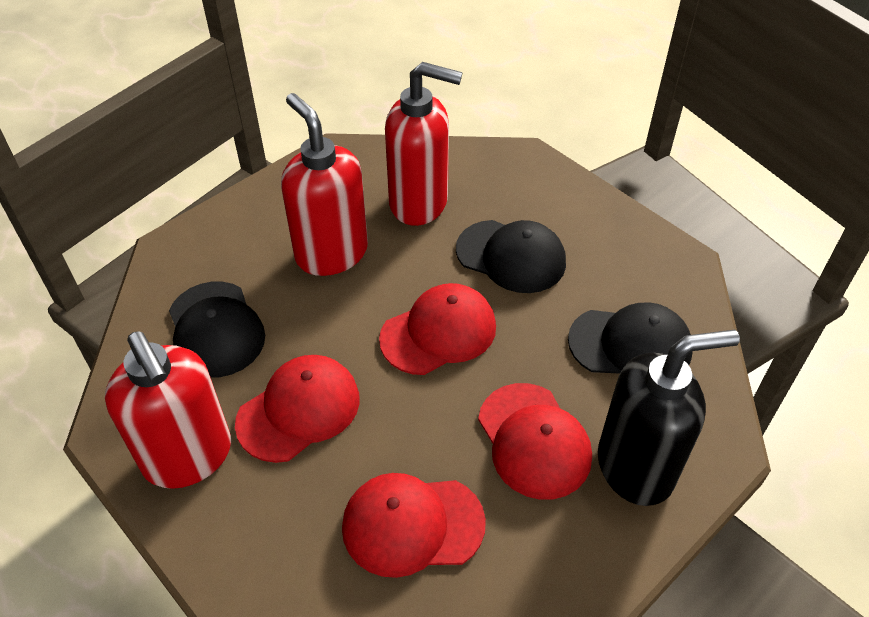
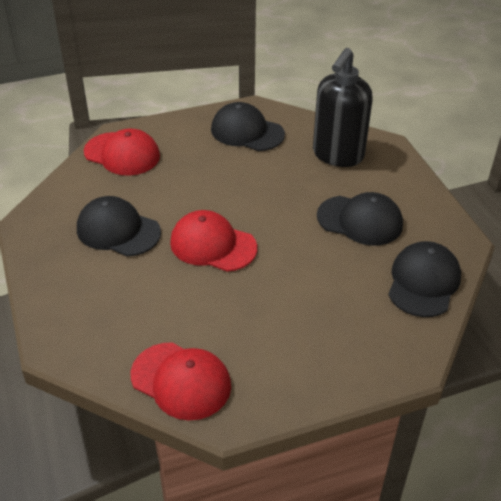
black cap: [169,282,265,378] [456,220,566,293] [568,303,693,374] = 3 -> [77,196,161,257] [211,102,285,151] [317,192,403,246] [388,241,461,317] = 4
red cap: [235,355,360,463] [342,473,486,578] [379,283,496,375] [478,383,592,500] = 4 -> [84,129,160,176] [131,342,231,420] [170,210,257,272] = 3
red soap dispenser: [105,331,231,489] [281,93,368,276] [385,62,463,226] = 3 -> none = 0

